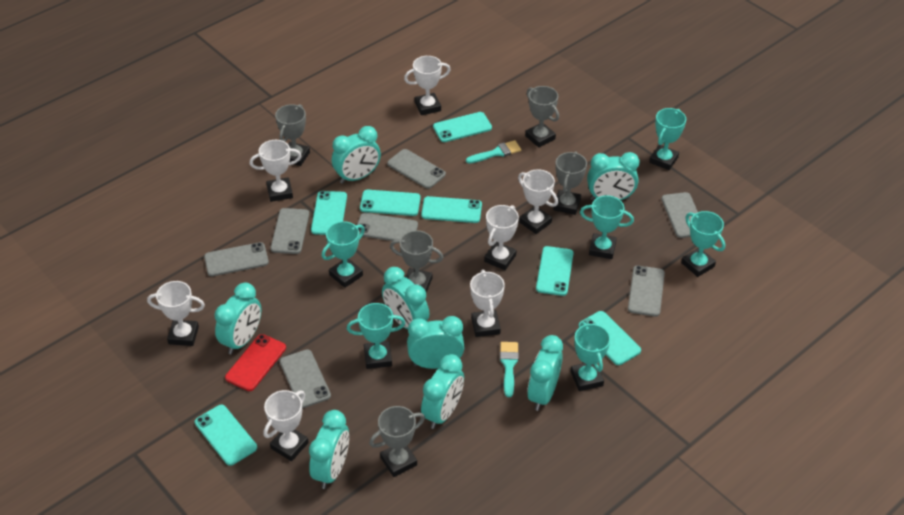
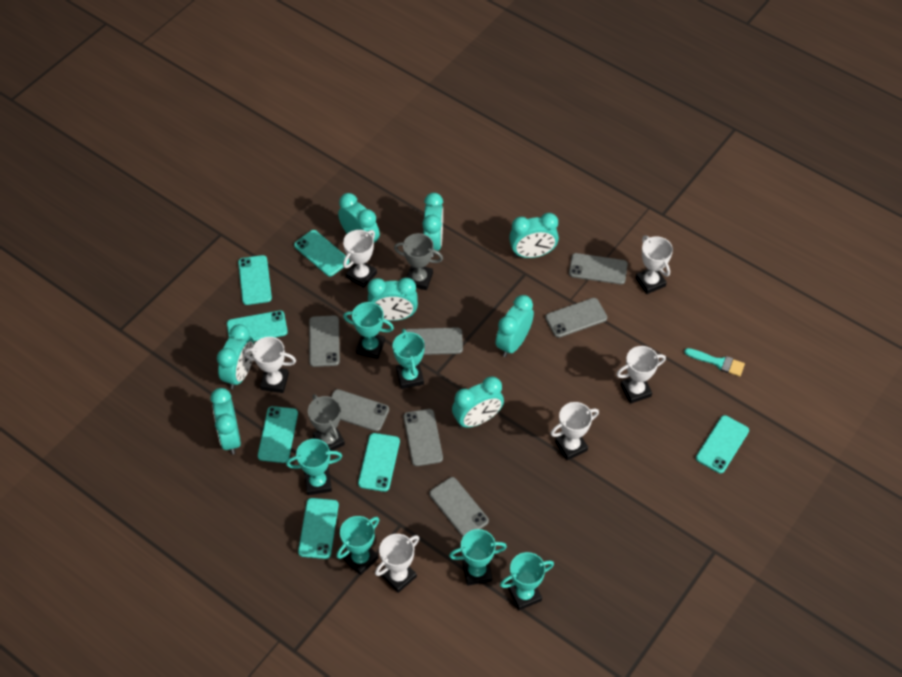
grey trophy: [275,104,310,166] [369,406,425,477] [390,230,443,293] [525,86,559,148] [553,151,587,215] = 5 -> [308,394,345,451] [394,233,443,290] = 2
red phone: [225,334,286,391] = 1 -> none = 0
turquoise brush: [466,140,521,164] [500,342,519,397] = 2 -> [684,348,745,376] = 1
white trophy: [147,281,205,346] [250,140,301,202] [264,390,309,461] [404,56,451,115] [470,270,505,337] [484,205,519,270] [518,169,558,234] = 7 -> [244,337,296,393] [343,230,377,288] [375,534,419,593] [550,402,599,460] [616,346,666,404] [636,235,673,294] = 6

